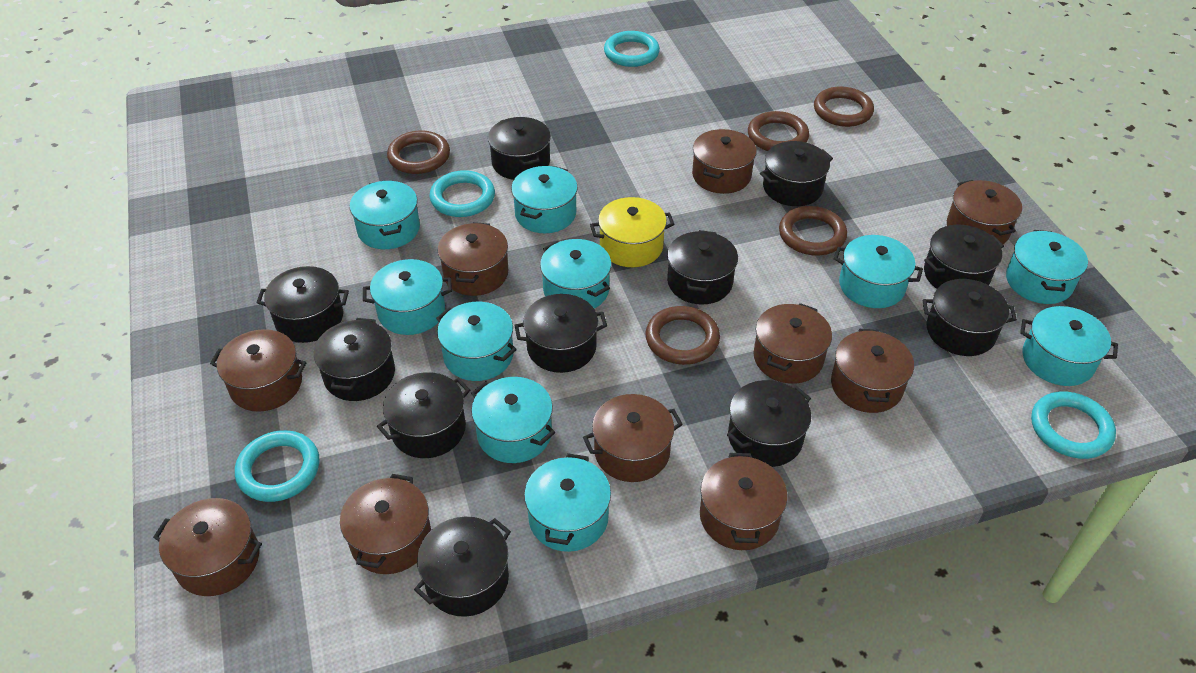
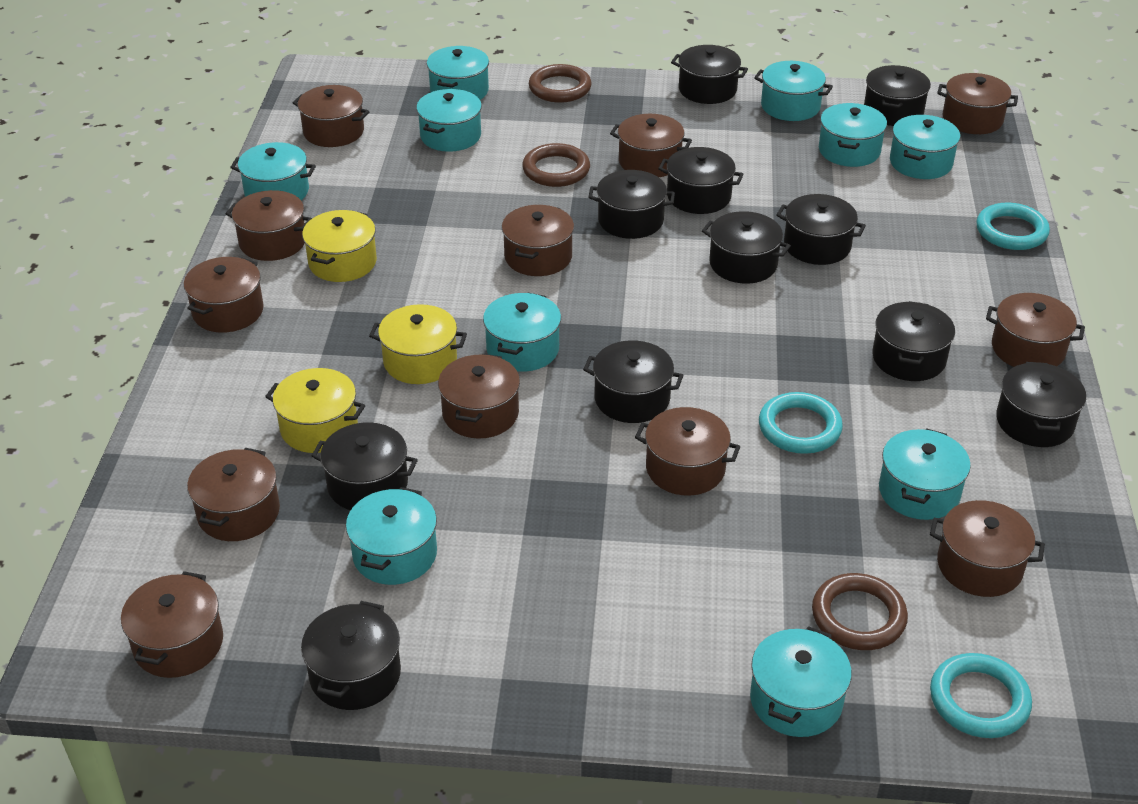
brown pot: [153,498,262,596] [210,329,306,412] [340,474,431,574] [438,222,508,296] [583,394,683,482] [692,129,757,194] [700,453,787,550] [753,303,832,384] [831,329,914,413] [947,180,1022,244] = 10 -> [121,571,223,678] [184,257,264,333] [187,448,280,541] [226,190,312,261] [293,85,369,147] [438,354,520,438] [502,205,574,276] [610,114,692,177] [635,407,741,496] [930,500,1045,597] [937,73,1018,134] [986,293,1085,367] = 12
brown ring: [387,130,450,174] [645,306,720,365] [748,111,809,151] [779,206,847,256] [814,86,874,127] = 5 -> [522,143,590,187] [529,64,592,103] [812,573,908,650] = 3
turquoise ring: [235,430,319,502] [430,170,495,217] [604,31,660,67] [1031,391,1116,459] = 4 -> [759,392,843,454] [930,653,1032,738] [976,202,1050,250] = 3
yellow pot: [590,197,675,267] = 1 -> [265,368,365,453] [302,210,377,282] [369,304,467,384] = 3

